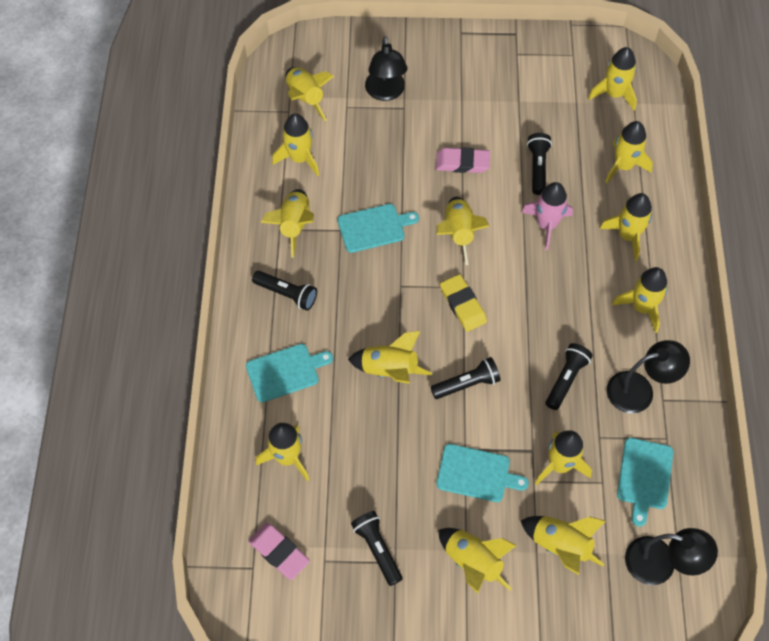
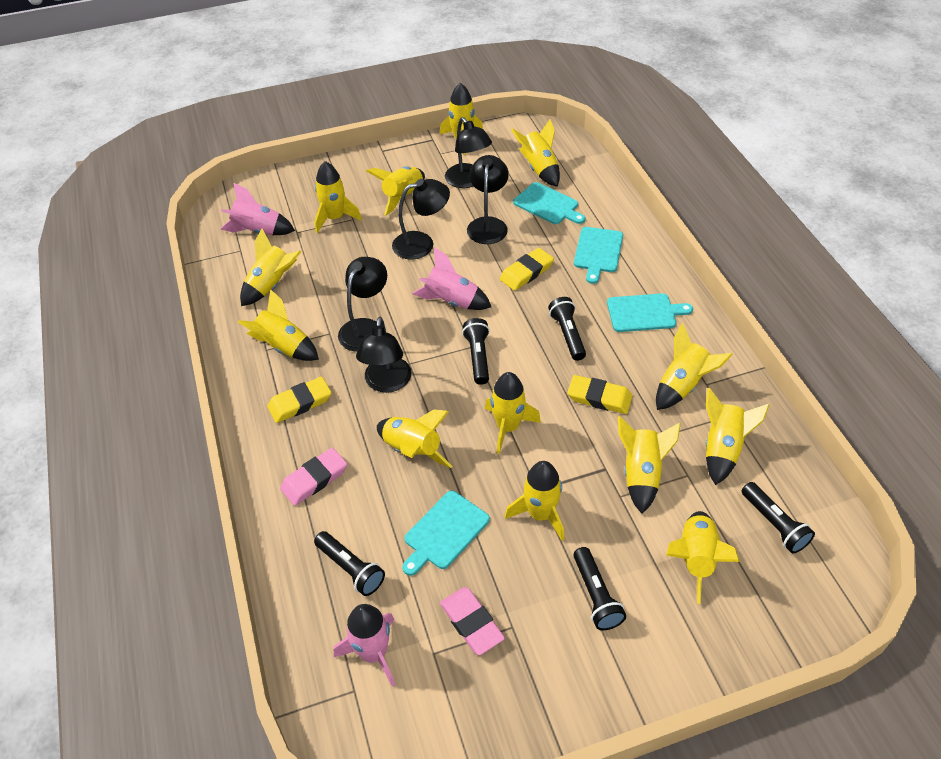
black lamp: [365,36,408,101] [607,340,690,413] [625,528,718,585] = 3 -> [338,257,387,352] [356,317,412,393] [392,179,450,260] [445,117,492,188] [467,155,509,244] = 5
pink rocket: [521,182,573,250] = 1 -> [220,183,295,235] [334,604,395,687] [412,247,491,310] = 3
yellow eraser: [440,274,487,332] = 1 -> [267,377,331,423] [500,248,554,291] [567,375,632,414] = 3

